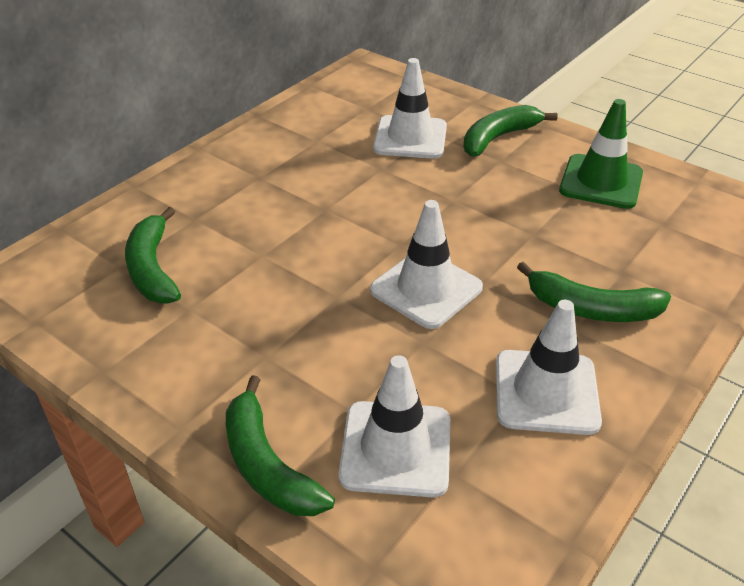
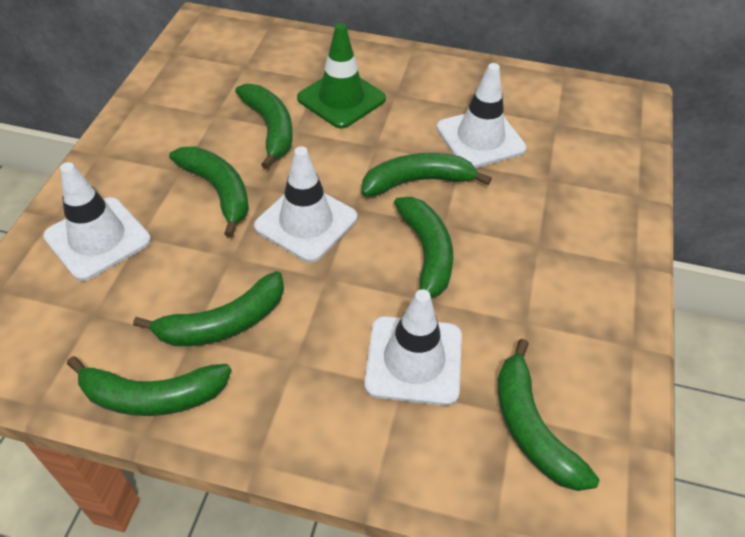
green banana: [125,207,181,303] [226,375,335,516] [463,105,558,157] [517,262,671,322] = 4 -> [67,356,231,416] [133,271,284,346] [169,146,249,237] [235,84,293,169] [362,153,492,197] [394,197,453,298] [498,339,600,491] = 7

